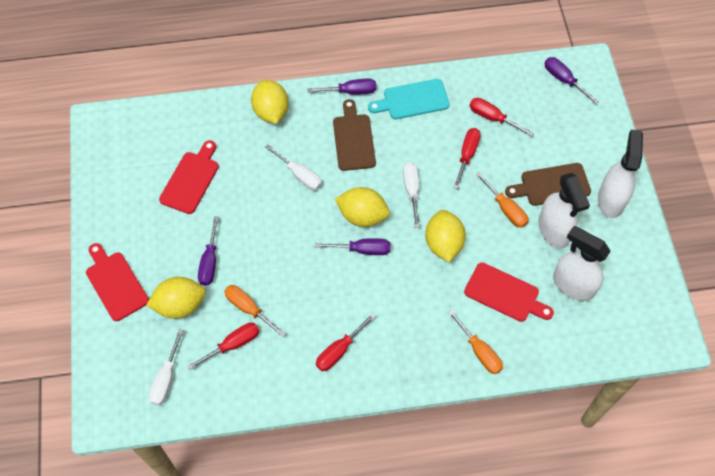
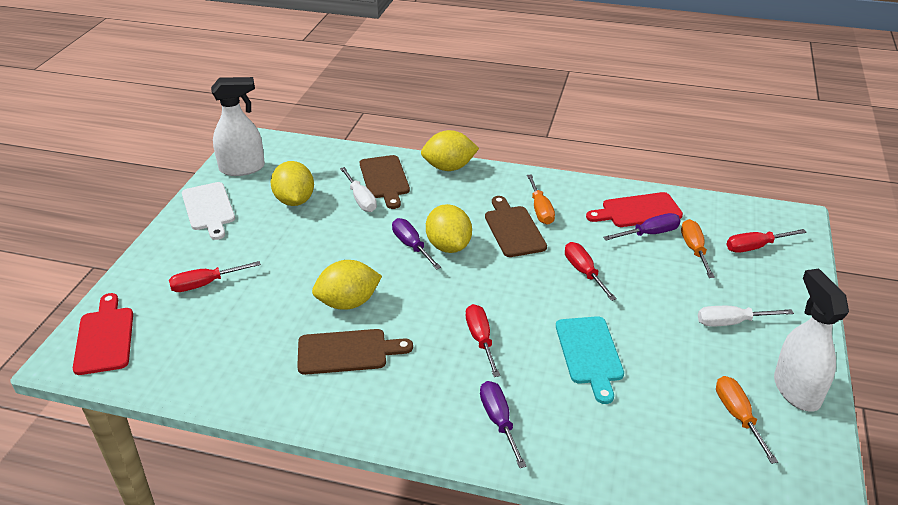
brown cutting board: [333,99,376,171] [505,163,591,206] = 2 -> [297,329,413,375] [360,155,410,209] [485,196,547,257] = 3
purple screwdriver: [198,216,219,286] [308,79,376,95] [315,238,390,255] [544,57,599,104] = 4 -> [392,218,441,270] [480,381,527,468] [603,213,681,240] = 3
red cutting board: [86,243,149,321] [159,140,219,214] [464,263,554,322] = 3 -> [73,293,133,375] [586,192,683,227] = 2
white cutting board: none = 0 -> [182,182,235,240] = 1
white screwdriver: [149,329,184,405] [265,145,322,190] [403,162,420,228] = 3 -> [340,167,377,212] [698,306,794,327] = 2
white spray bottle: [538,173,590,249] [553,226,611,301] [598,130,643,218] = 3 -> [211,77,265,176] [774,269,849,411] = 2

